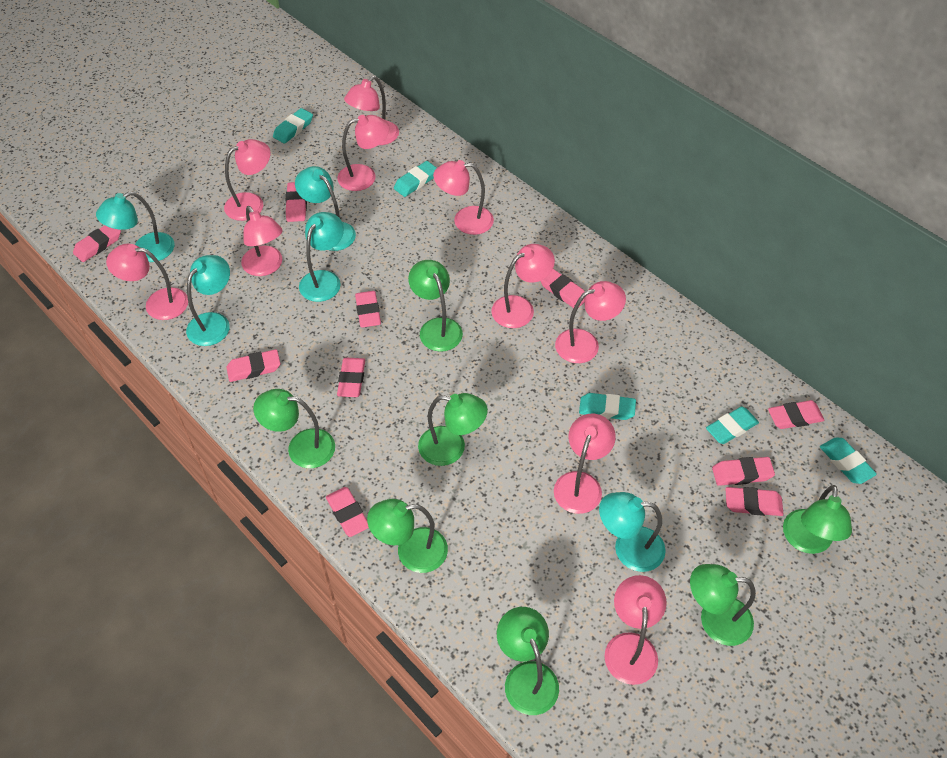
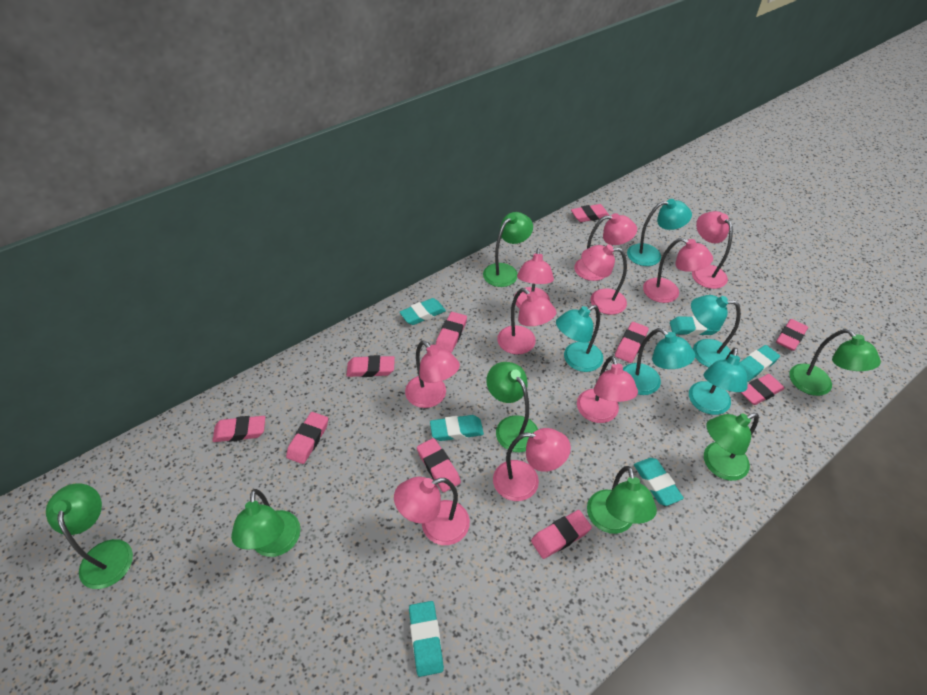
turquoise eraser: [273,108,313,144] [394,161,437,197] [579,393,636,420] [706,407,759,444] [820,437,877,484] = 5 -> [400,298,446,325] [409,601,444,677] [430,415,484,441] [634,458,684,506] [670,316,720,336] [739,345,780,382] = 6

